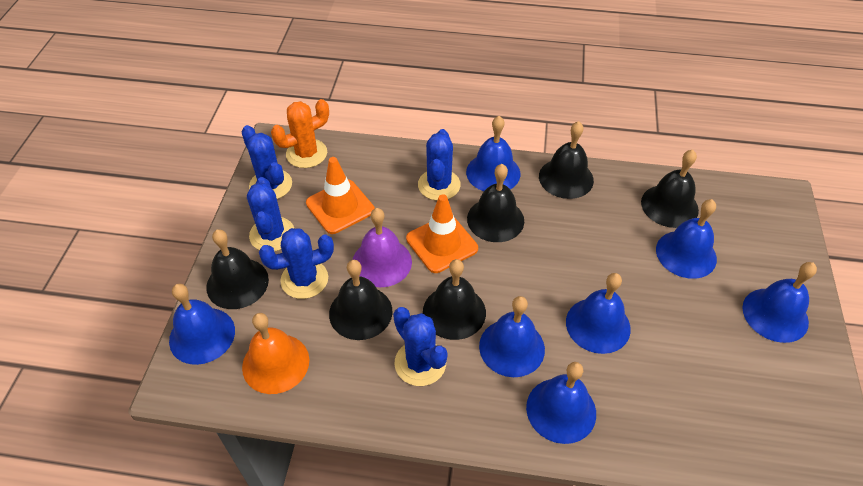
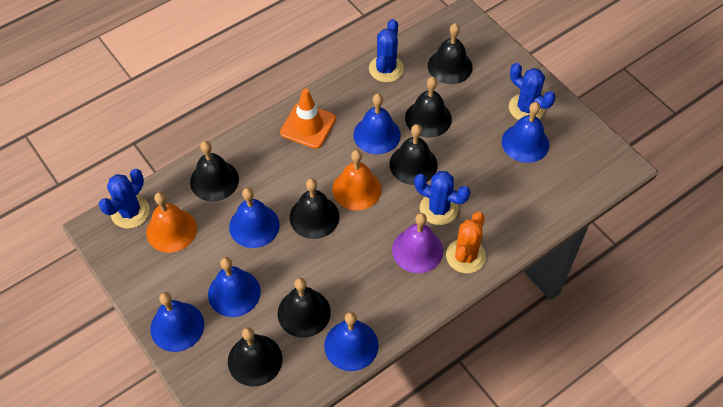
black bell: [206,229,269,309] [329,260,392,340] [423,259,486,340] [467,164,524,242] [539,121,594,199] [641,150,699,228] = 6 -> [190,141,239,201] [228,327,282,386] [278,278,331,338] [290,178,339,239] [389,124,438,185] [405,77,452,138] [428,23,473,84] = 7
blue bell: [169,284,235,365] [466,116,520,191] [479,296,545,377] [526,362,596,444] [566,273,631,354] [656,199,717,279] [742,262,817,343] = 7 -> [151,292,204,352] [208,257,261,317] [229,188,280,248] [324,312,379,371] [353,94,401,154] [502,102,549,163] = 6
blue cactus: [242,125,292,199] [247,177,294,252] [259,228,334,299] [393,307,448,386] [418,129,461,201] = 5 -> [99,169,150,229] [369,19,404,82] [414,171,470,225] [509,63,556,120] = 4
orange bell: [242,313,309,394] = 1 -> [146,192,197,253] [332,150,381,210] = 2
orange traffic cone: [306,157,375,234] [406,194,478,273] = 2 -> [280,89,336,149] = 1

